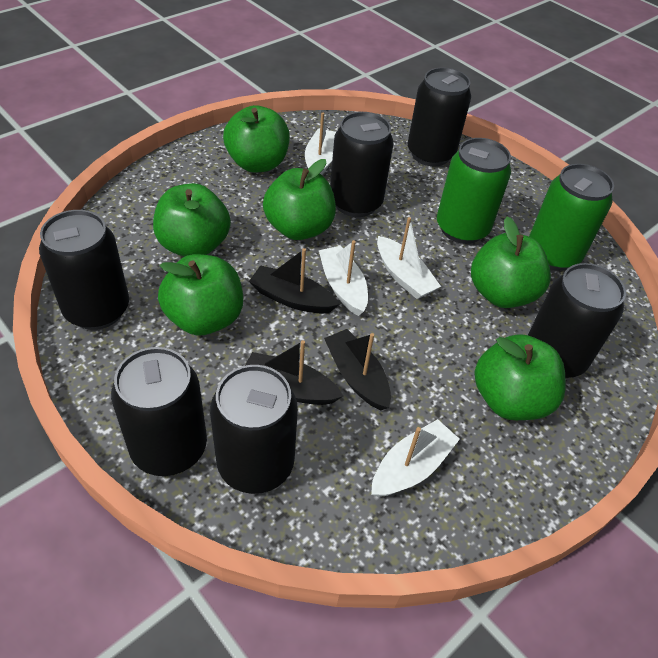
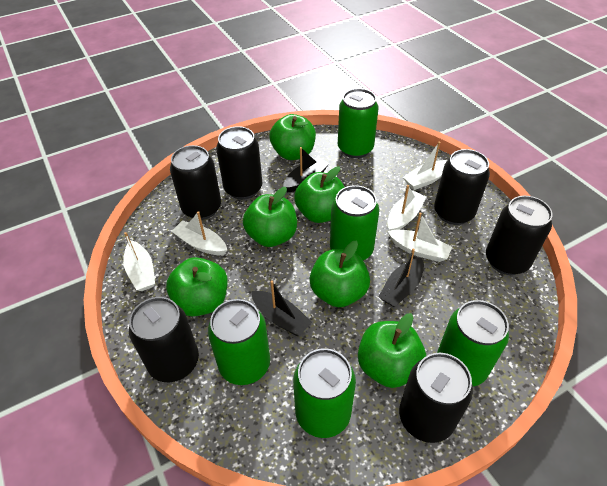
green can: [437,138,511,244] [529,164,614,271] = 2 -> [208,299,270,385] [293,348,356,438] [330,185,379,260] [338,88,379,158] [437,300,509,386] = 5
white boat: [305,112,336,175] [319,240,368,316] [371,419,460,497] [377,217,441,299] = 4 -> [123,232,155,291] [172,211,227,255] [387,185,426,231] [387,212,452,262] [403,141,448,190] = 5

